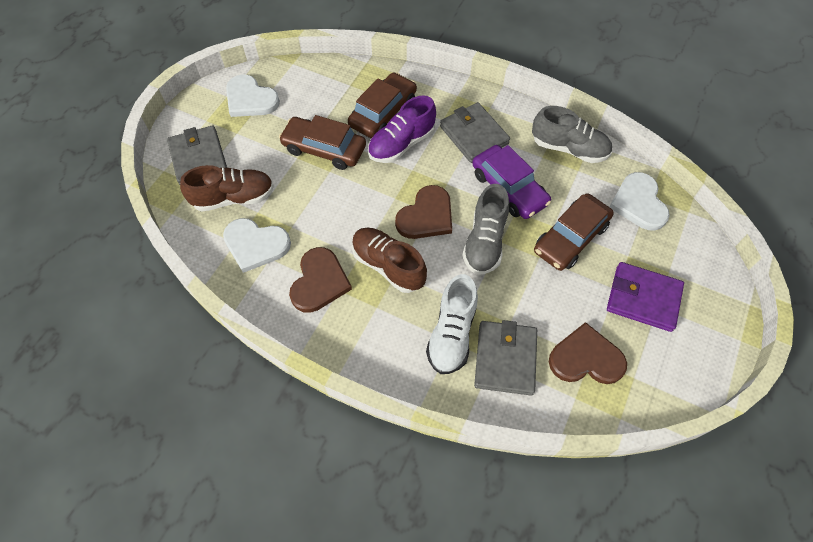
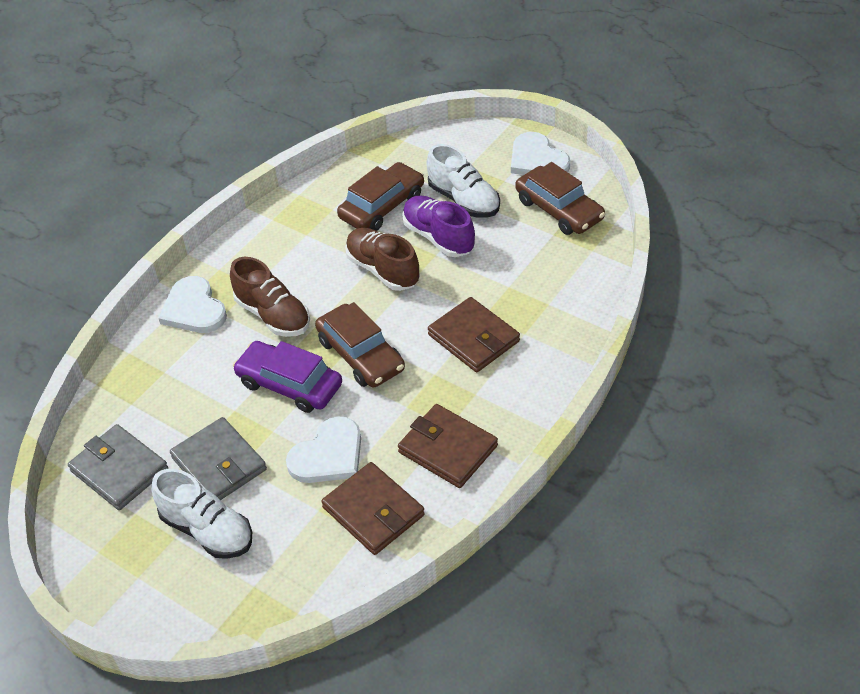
brown heart: [289,247,352,313] [395,185,452,239] [549,322,627,384] = 3 -> none = 0
brown wallet: none = 0 -> [321,462,425,555] [398,404,498,488] [428,297,520,372] = 3
grey shoe: [462,184,509,275] [532,106,612,163] = 2 -> none = 0
grey wallet: [167,125,227,185] [440,102,510,163] [474,320,537,396] = 3 -> [68,424,168,510] [170,417,267,500] = 2
purple wallet: [607,262,684,332] = 1 -> none = 0
white shoe: [426,274,478,374] = 1 -> [151,469,252,559] [427,144,500,218] = 2

